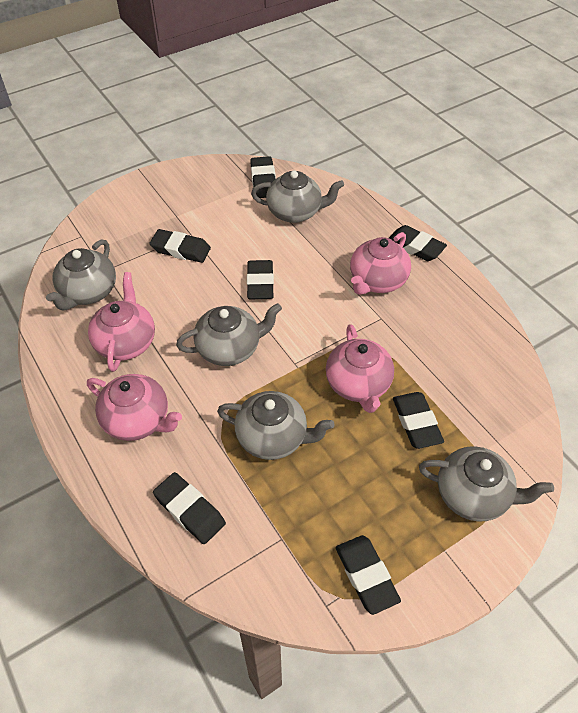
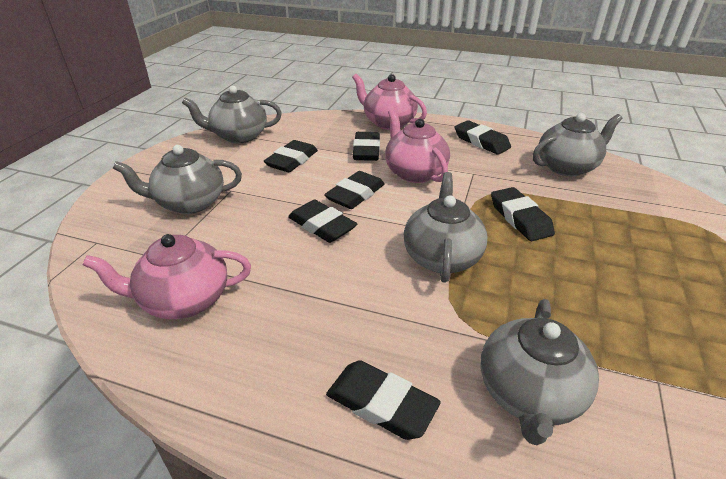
pink teapot: [87,374,182,441] [88,272,155,372] [326,324,394,413] [350,232,411,295] = 4 -> [82,234,251,319] [352,74,427,130] [385,109,450,183] = 3

